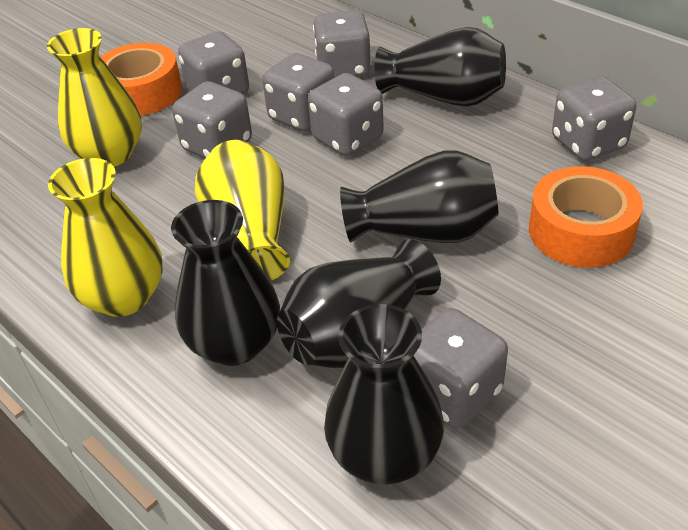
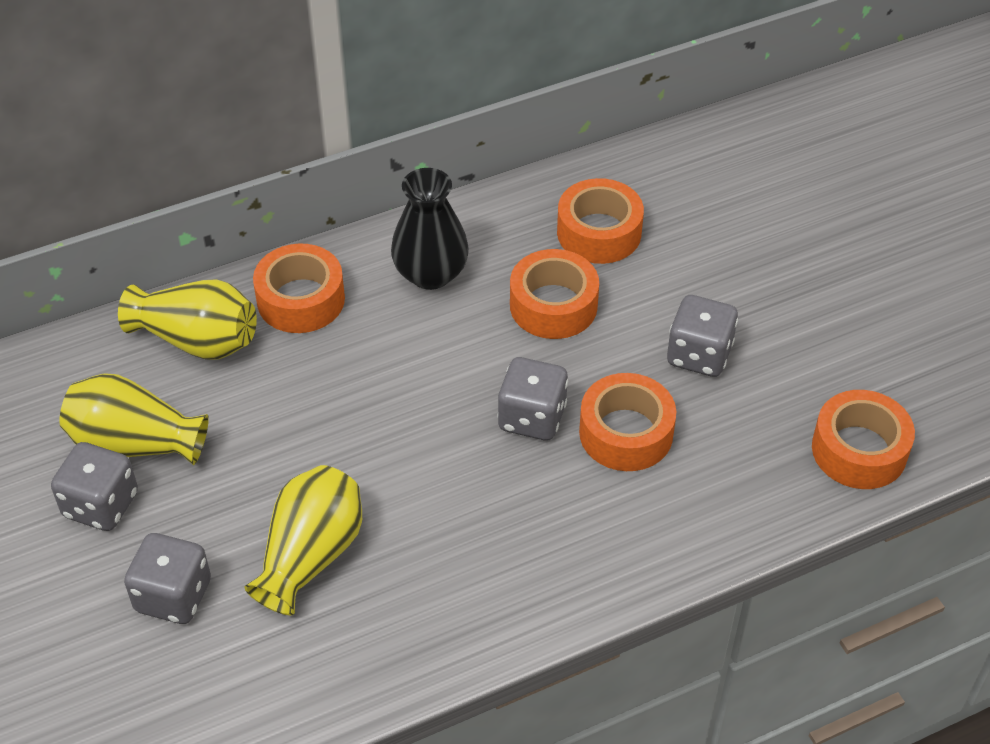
black vase: [171,200,280,366] [277,239,441,368] [324,304,444,485] [340,150,498,243] [374,27,506,107] = 5 -> [391,168,469,290] = 1
grey dice: [172,81,252,158] [178,31,249,94] [262,53,334,132] [308,73,384,156] [313,10,371,78] [414,308,508,428] [552,76,636,161] = 7 -> [51,442,138,531] [124,533,211,624] [497,357,568,440] [667,295,738,377] = 4
orange tape: [101,43,182,116] [529,166,643,268] = 2 -> [253,244,345,333] [510,249,599,339] [557,178,644,264] [579,373,676,471] [812,390,915,489] = 5

